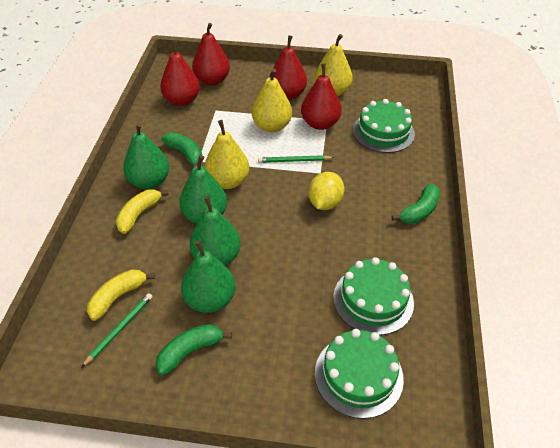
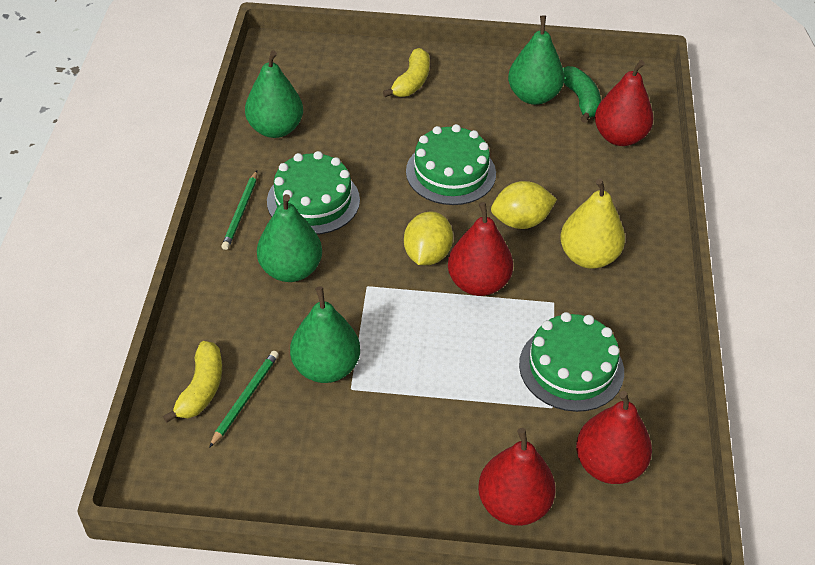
green banana: [156,324,232,375] [162,132,202,169] [392,184,440,224] = 3 -> [563,66,601,123] = 1
yellow lemon: [308,172,345,210] = 1 -> [404,212,453,265] [491,181,557,229] = 2
yellow pear: [204,120,249,189] [252,68,292,132] [314,34,353,96] = 3 -> [560,179,625,269] = 1

